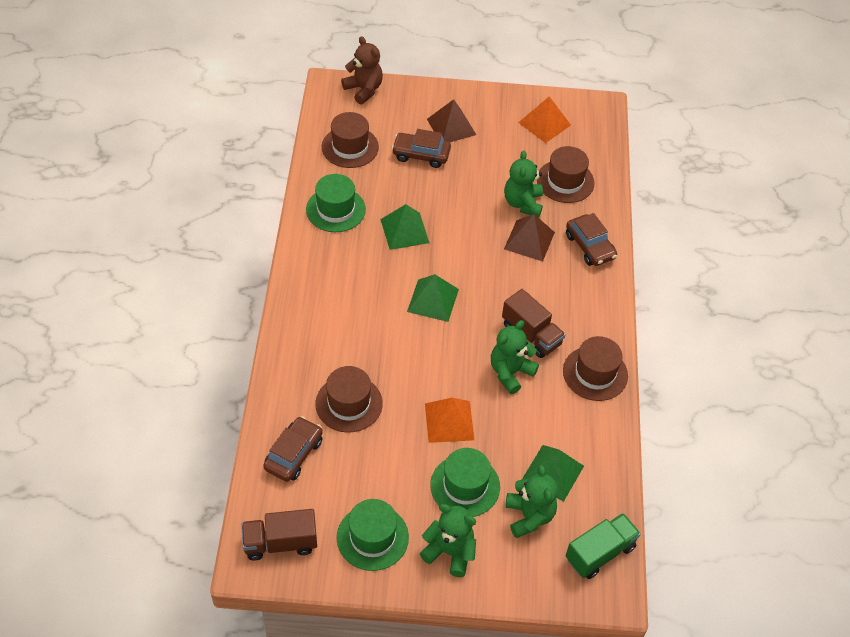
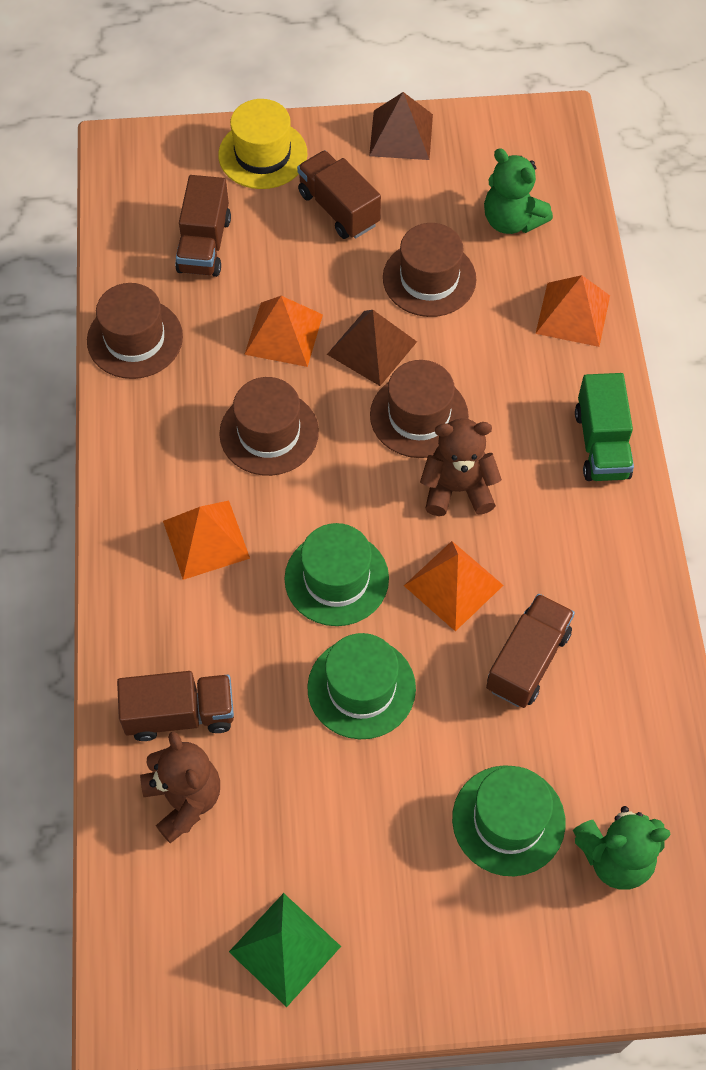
brown car: [263,416,323,482] [392,129,451,168] [566,213,617,266] = 3 -> none = 0
brown teddy bear: [341,36,383,105] = 1 -> [140,732,220,843] [420,418,502,516] = 2
brown truck: [242,509,317,560] [502,289,565,358] = 2 -> [117,671,234,741] [175,175,231,277] [297,150,381,239] [486,594,575,708] = 4
green pyramid: [380,204,429,250] [407,274,459,322] [522,445,584,502] = 3 -> [229,893,341,1007] = 1
green teddy bear: [420,504,476,577] [491,320,539,394] [504,150,543,217] [506,465,558,538] = 4 -> [484,148,553,234] [573,806,671,890] = 2
orange pyramid: [425,398,475,443] [518,96,571,143] = 2 -> [163,501,250,580] [244,296,323,367] [404,541,504,631] [536,275,610,347] = 4
yellow hat: none = 0 -> [218,99,308,189] = 1

